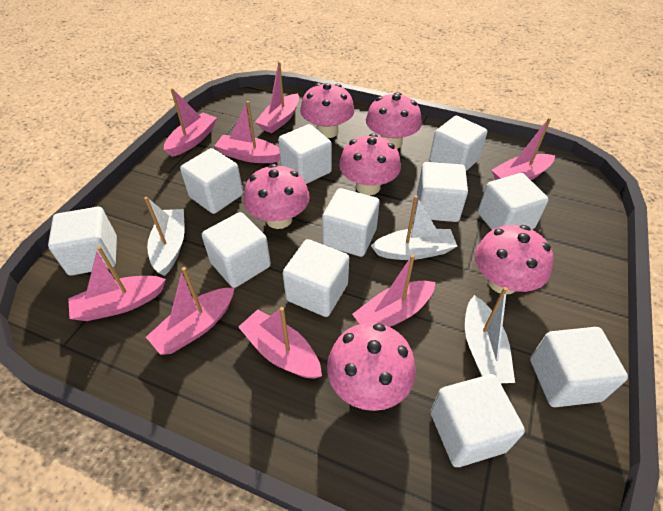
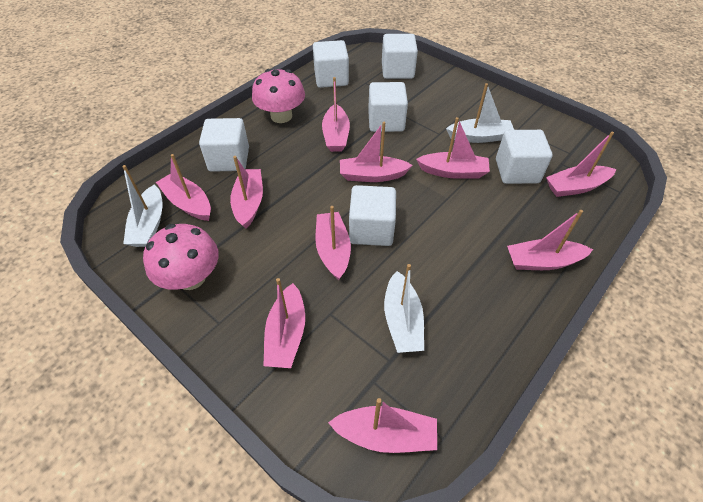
pink boat: [68,246,166,321] [146,267,234,355] [164,88,217,157] [215,101,280,163] [238,307,322,379] [255,61,299,133] [352,254,435,327] [491,118,555,180] = 8 -> [156,154,211,221] [230,156,263,229] [263,278,305,368] [315,206,351,280] [322,77,350,152] [328,398,437,453] [340,122,413,182] [416,117,490,179] [507,210,593,270] [546,132,616,197] = 10
pink mushroom: [243,164,310,229] [300,83,354,138] [327,323,416,411] [339,133,401,195] [366,92,422,149] [475,225,554,294] = 6 -> [143,224,219,290] [252,69,305,123] = 2
white cube: [48,207,117,276] [180,148,243,214] [202,212,271,288] [278,124,332,184] [283,239,349,317] [322,188,380,257] [417,162,468,222] [429,116,487,171] [431,374,525,467] [478,173,549,230] [530,327,628,407] = 11 -> [199,118,249,172] [313,40,349,88] [349,185,396,246] [368,82,408,132] [382,34,418,79] [496,130,553,184] = 6

